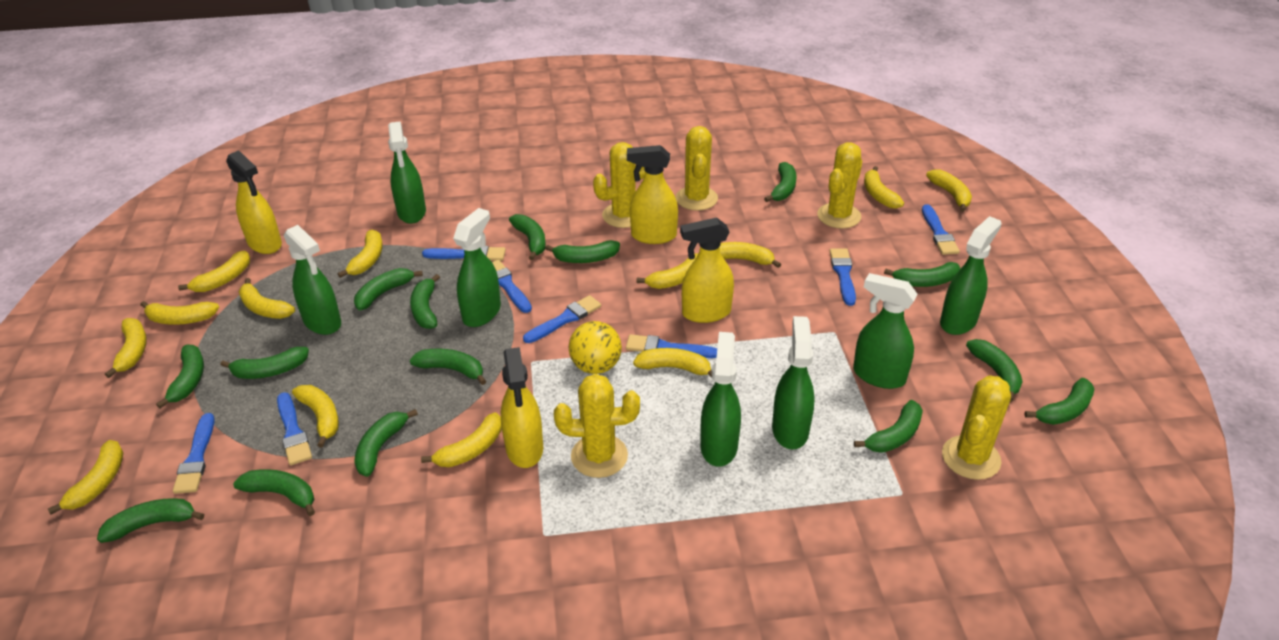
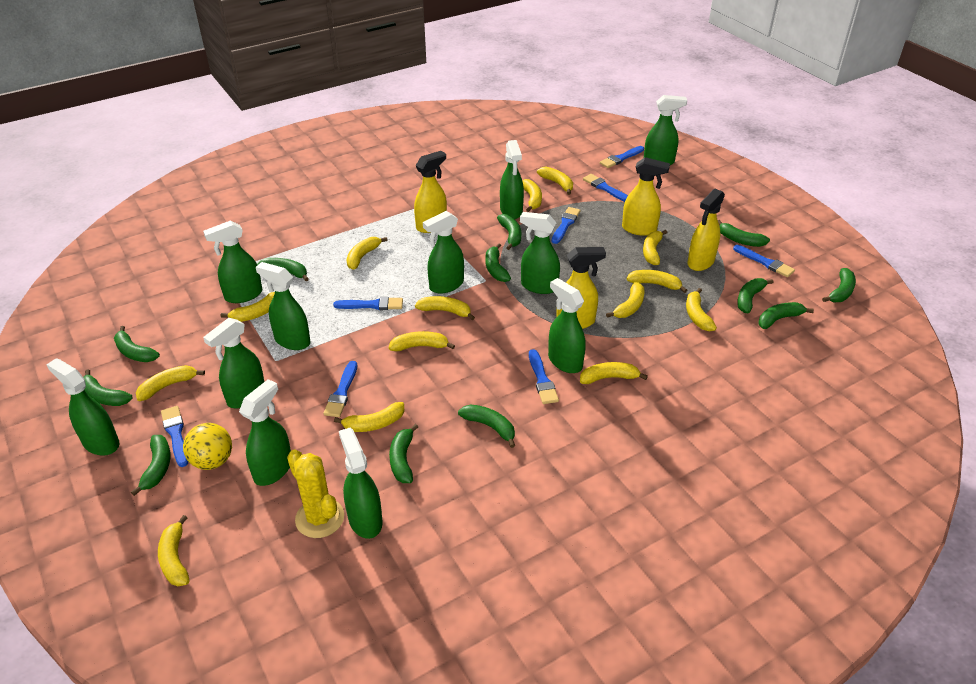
green banana: [97,498,204,543] [156,344,204,408] [221,347,309,379] [233,469,315,516] [354,268,423,310] [354,409,418,477] [410,274,440,329] [410,349,486,385] [509,214,546,260] [545,240,620,263] [764,162,797,202] [854,400,923,453] [884,262,960,287] [966,339,1023,402] [1024,378,1094,425] = 15 -> [83,369,133,406] [114,326,160,362] [131,435,171,496] [257,258,309,281] [389,424,418,483] [458,404,515,448] [485,243,511,282] [497,214,521,250] [718,220,770,247] [737,278,774,313] [759,302,814,329] [822,268,856,302] = 12
green spray bottle: [284,225,341,335] [388,121,426,224] [453,208,501,327] [700,332,741,467] [772,316,815,449] [853,273,918,389] [940,216,1001,335] = 7 -> [46,358,119,456] [203,220,263,303] [203,318,264,408] [239,379,291,486] [256,262,311,350] [339,428,383,539] [423,211,464,294] [500,140,524,219] [520,212,560,294] [548,278,586,373] [644,95,687,165] = 11
yellow banana: [48,440,124,515] [105,318,147,378] [140,301,219,325] [178,251,250,292] [239,278,295,319] [292,385,339,448] [338,230,383,278] [421,412,502,467] [633,348,712,377] [636,253,699,289] [719,242,781,268] [864,166,904,209] [926,169,972,212] = 13 -> [136,365,205,401] [158,515,190,586] [221,292,275,322] [334,402,405,432] [346,237,388,270] [389,331,455,351] [415,296,475,320] [522,179,542,212] [537,167,573,195] [580,362,648,384] [606,282,645,318] [627,270,687,293] [643,230,667,265] [686,288,717,331] = 14
yellow cactus: [554,374,640,478] [593,142,645,228] [676,126,718,211] [817,142,862,229] [942,375,1011,480] = 5 -> [287,450,344,538] = 1

